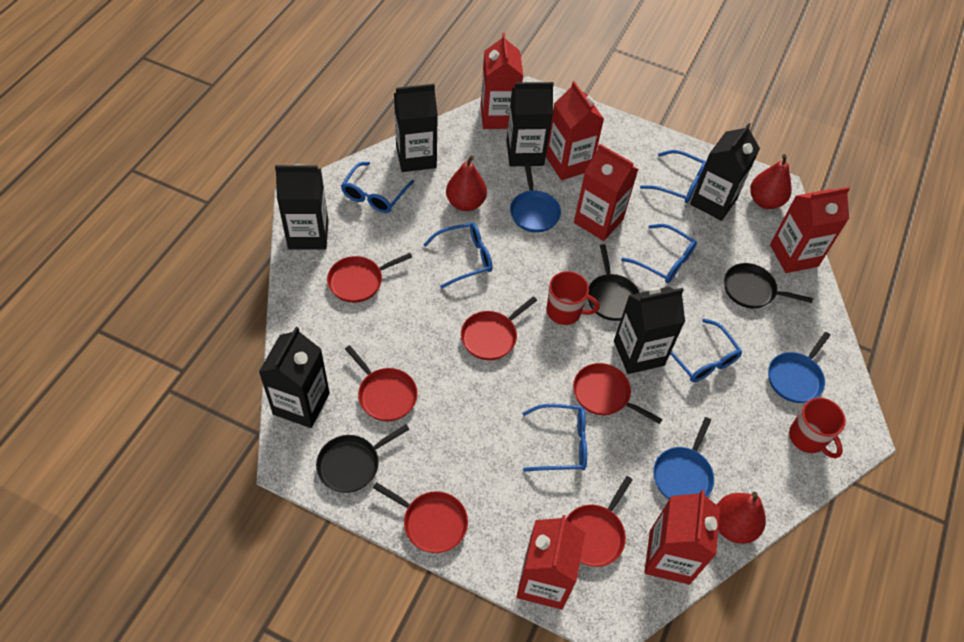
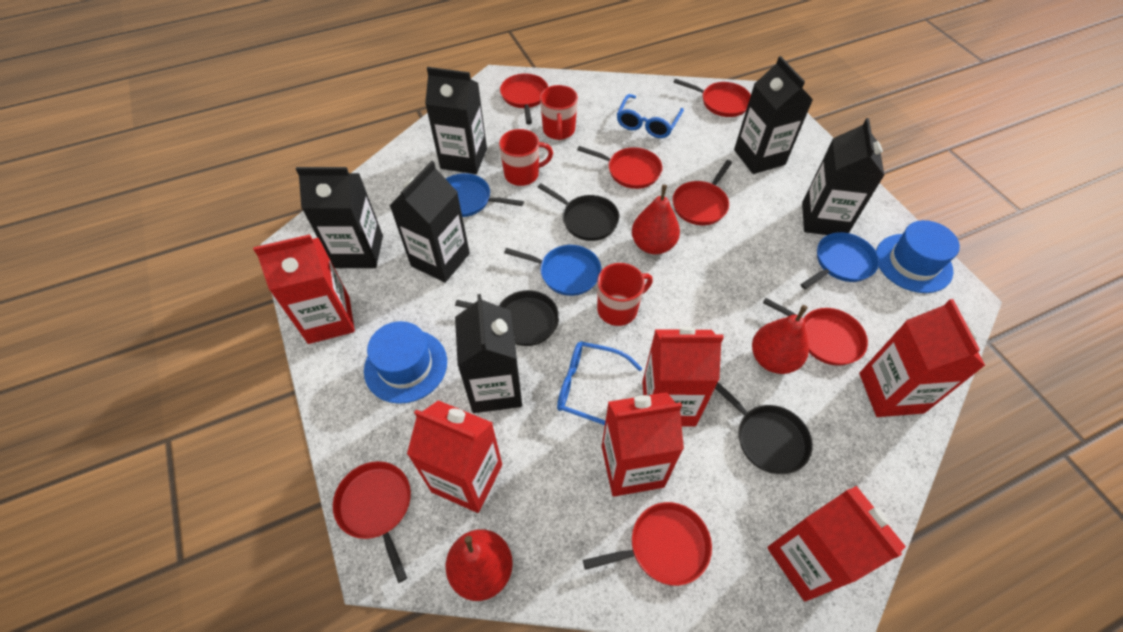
blue glasses: [341,162,414,213] [423,223,492,288] [522,404,587,471] [621,224,697,283] [640,150,706,203] [670,319,742,382] = 6 -> [557,341,642,425] [617,94,684,138] = 2
blue hat: none = 0 -> [364,321,447,404] [876,220,960,293] = 2
red mug: [547,271,600,325] [789,398,846,459] = 2 -> [499,129,553,186] [540,85,578,140] [597,263,653,326] = 3
red pan: [327,253,412,303] [345,345,418,421] [373,482,468,553] [461,296,537,360] [566,476,633,567] [573,363,662,424] = 6 -> [333,461,411,583] [500,74,548,125] [577,146,663,189] [583,502,712,586] [673,79,751,117] [673,160,732,225] [763,298,868,366] = 7

